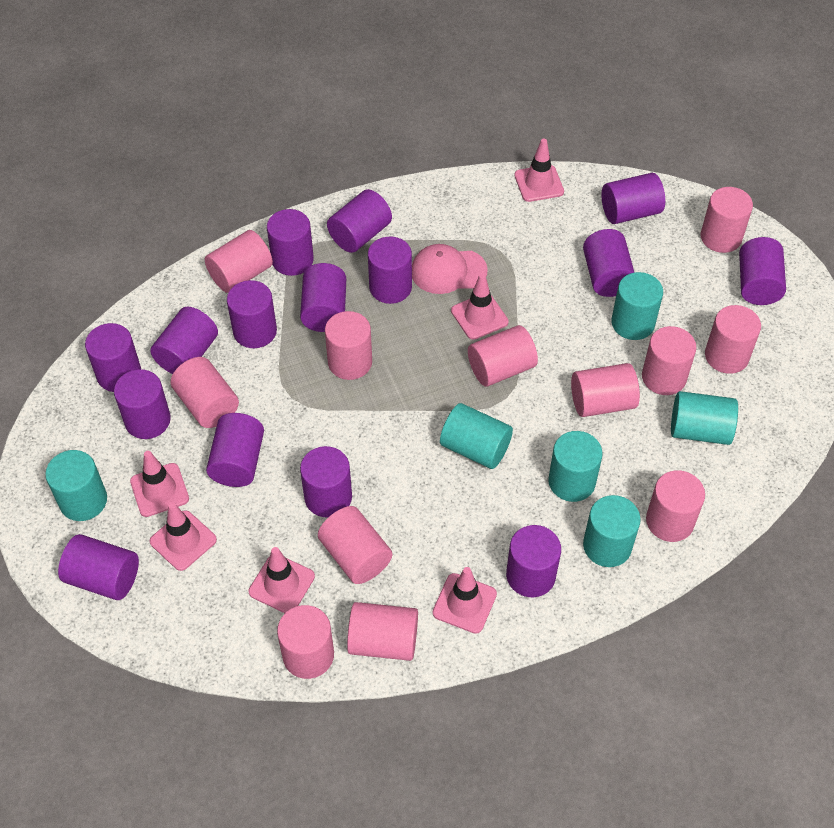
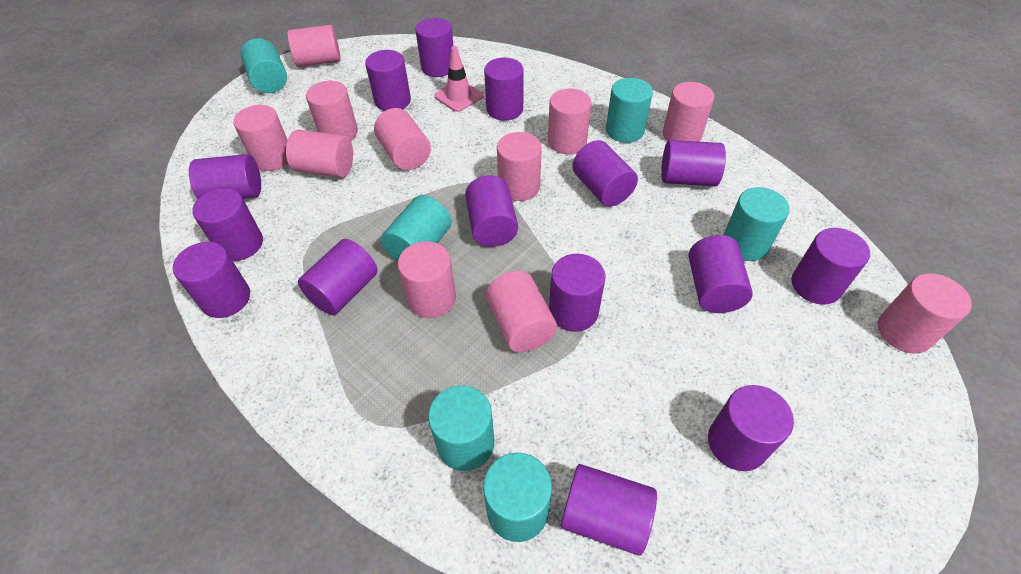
pink cap: [412,244,488,294] = 1 -> none = 0
pink cylinder: [171,357,239,428] [205,230,273,293] [277,605,334,679] [318,506,392,584] [325,311,372,380] [347,602,418,661] [468,325,538,386] [571,363,640,417] [642,326,696,395] [646,470,705,542] [701,187,753,253] [705,305,761,374] = 12 -> [233,105,288,171] [286,130,353,178] [287,25,340,67] [306,81,358,141] [374,108,431,170] [398,241,456,318] [486,271,557,352] [497,132,542,201] [548,89,592,154] [663,82,714,142] [878,273,972,354] = 11
pink traffic cone: [130,451,189,517] [150,502,217,571] [248,547,315,613] [433,567,497,634] [451,273,509,340] [514,139,564,202] = 6 -> [434,46,484,112] = 1

